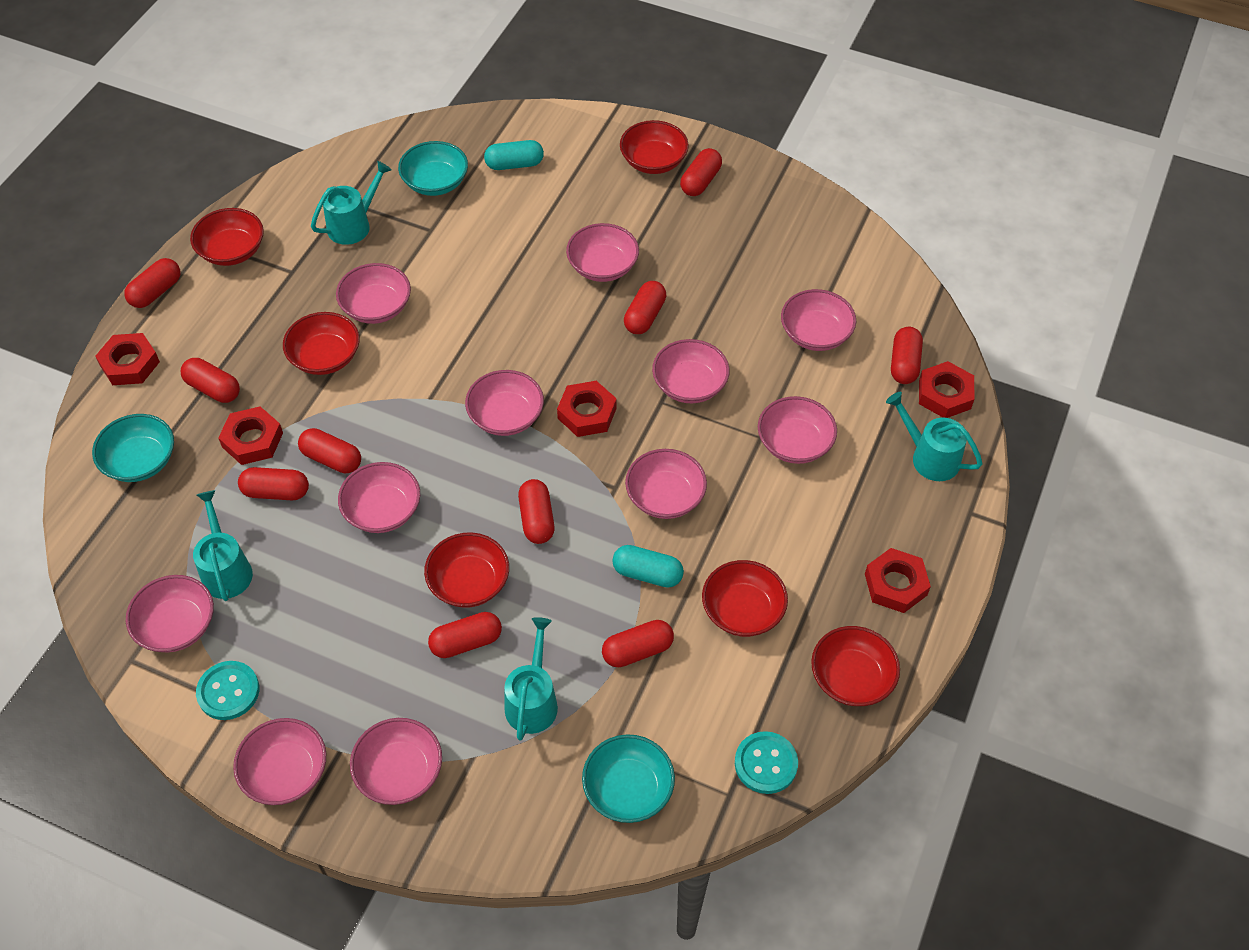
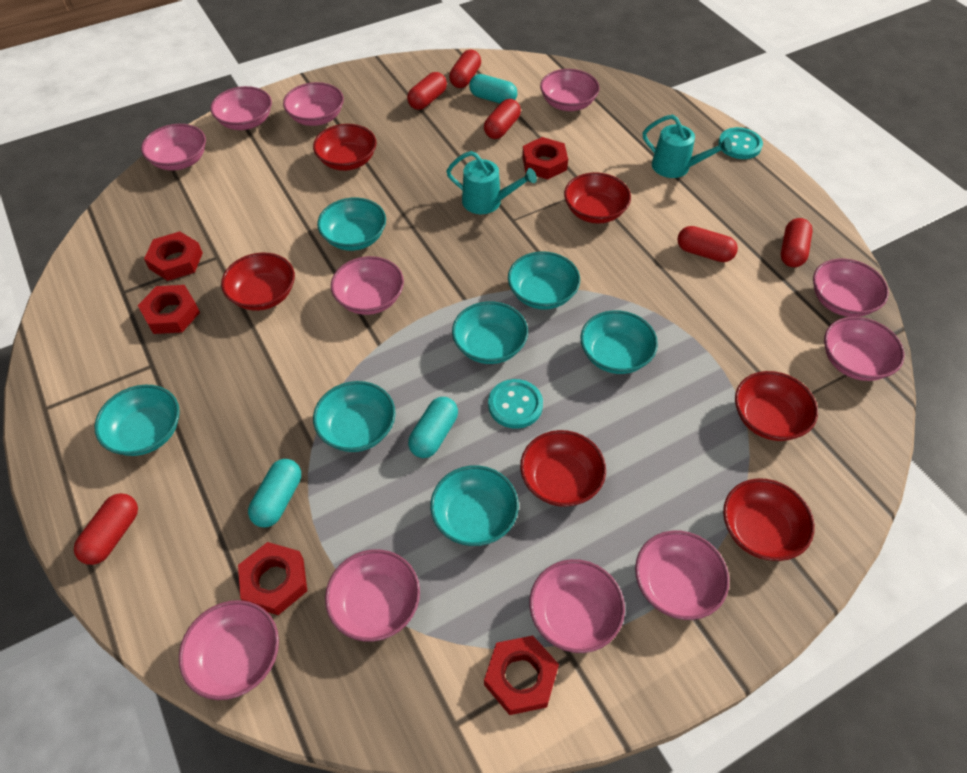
red capsule: [124,258,180,308] [181,358,240,403] [238,467,309,500] [298,428,361,474] [428,612,502,658] [518,479,555,544] [602,620,674,667] [624,281,666,334] [680,148,722,196] [891,327,923,384] = 10 -> [74,493,138,565] [407,72,447,110] [449,50,481,88] [484,99,521,139] [677,226,738,262] [781,218,813,267] = 6
turquoise bowl: [92,414,174,482] [398,141,468,196] [582,734,675,823] = 3 -> [94,384,180,456] [313,381,396,452] [317,198,386,251] [430,465,519,546] [452,301,528,364] [508,251,580,310] [580,310,658,374] = 7
turquoise capsule: [484,140,544,170] [612,545,684,588] = 2 -> [248,459,301,528] [408,397,458,458] [469,74,517,103] = 3
turquoise watering can: [193,490,253,601] [311,161,392,245] [504,617,558,741] [886,392,982,481] = 4 -> [446,151,537,214] [643,115,732,178] = 2

